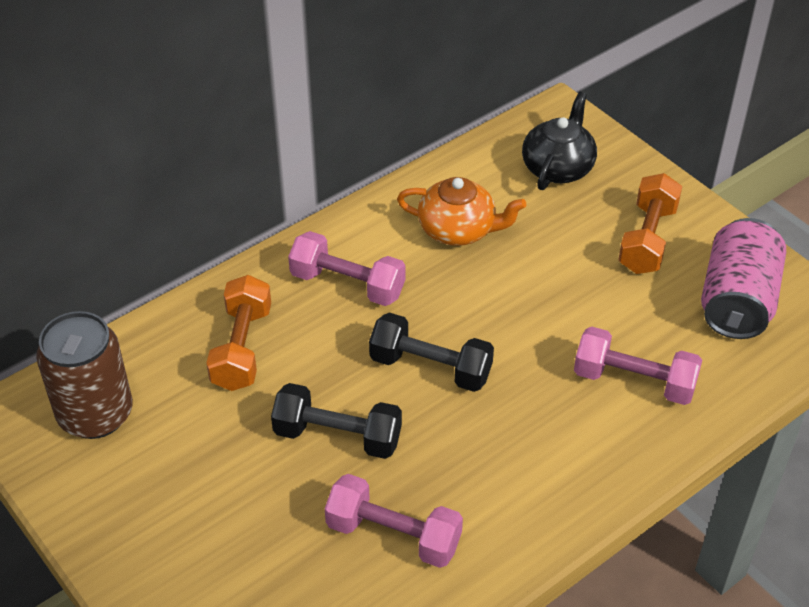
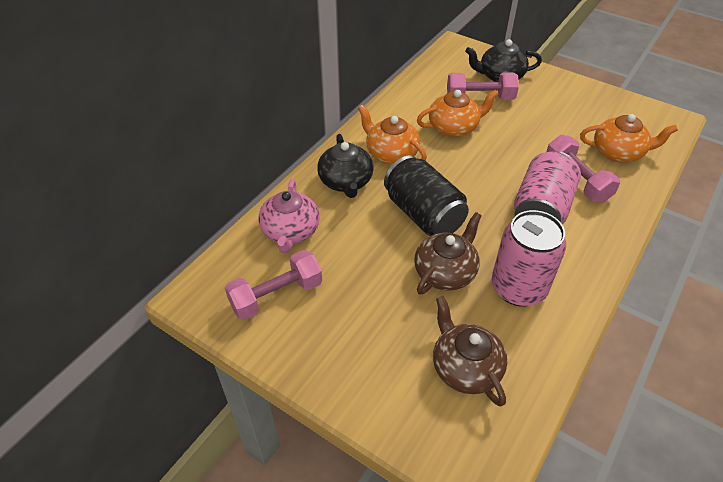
black can: none = 0 -> [384,155,469,236] = 1
black dumbbell: [271,383,402,459] [369,312,494,392] = 2 -> none = 0
black teapot: [522,92,597,190] = 1 -> [317,134,374,198] [465,39,542,82] = 2
brown can: [36,311,133,439] = 1 -> none = 0
brown teapot: none = 0 -> [414,212,482,295] [433,296,507,407] = 2
orange dumbbell: [206,275,271,391] [618,173,682,274] = 2 -> none = 0
orange teapot: [397,177,526,246] = 1 -> [358,105,427,164] [417,90,499,137] [580,114,678,162] = 3
pink can: [701,218,786,339] = 1 -> [492,210,566,307] [514,151,581,224] = 2
pink teapot: none = 0 -> [259,179,320,253] = 1

